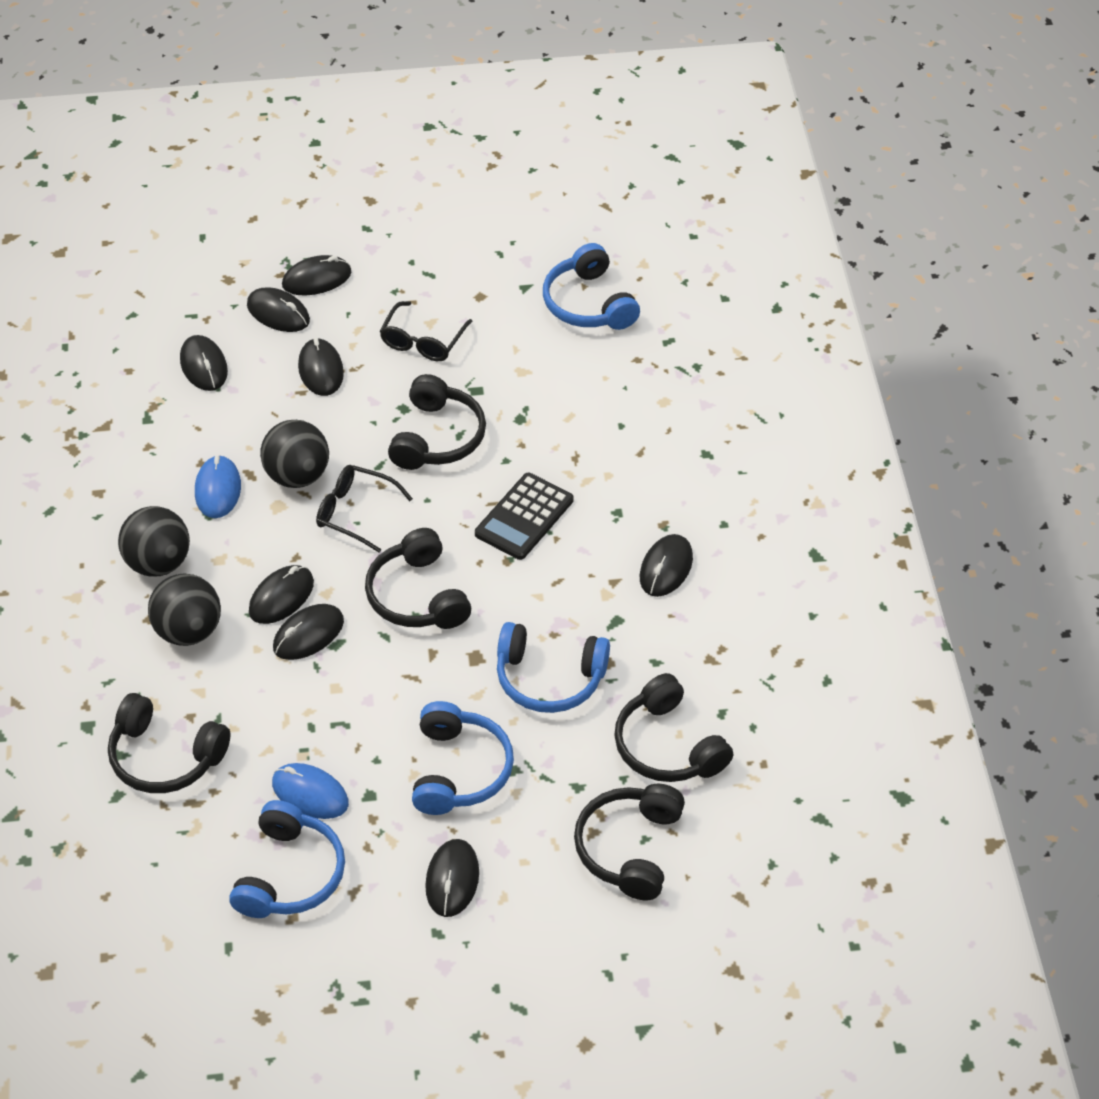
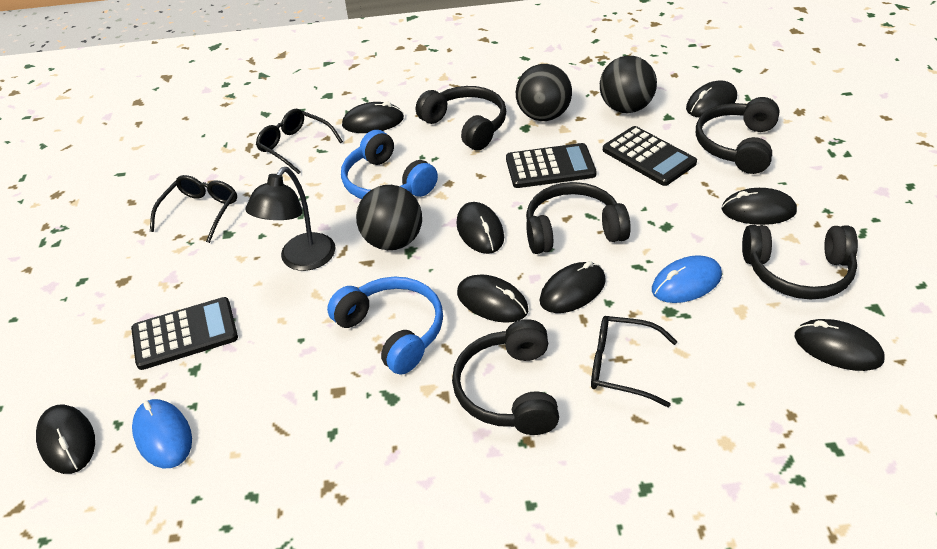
black calculator: [475,473,573,560] = 1 -> [131,297,238,370] [506,143,597,188] [603,126,697,186] = 3
black glasses: [316,465,413,552] [380,301,473,361] = 2 -> [150,175,237,243] [256,109,343,174] [591,316,678,407] = 3
black lamp: none = 0 -> [245,167,335,271] = 1
blue headphones: [229,800,345,918] [412,701,514,815] [497,622,610,713] [543,243,640,330] = 4 -> [327,277,443,375] [341,130,438,199] = 2

